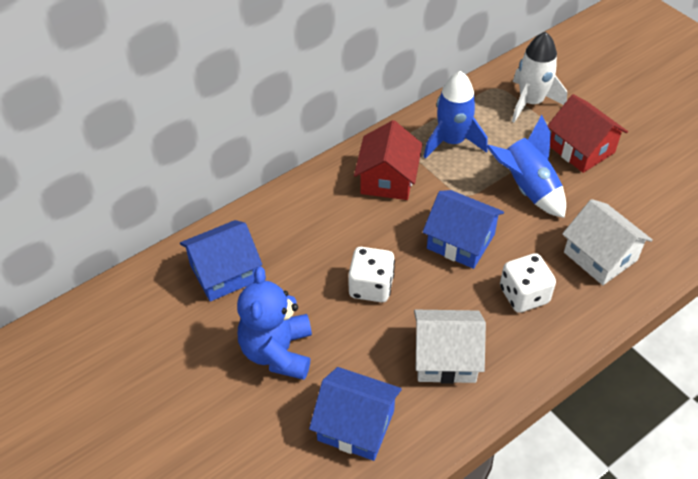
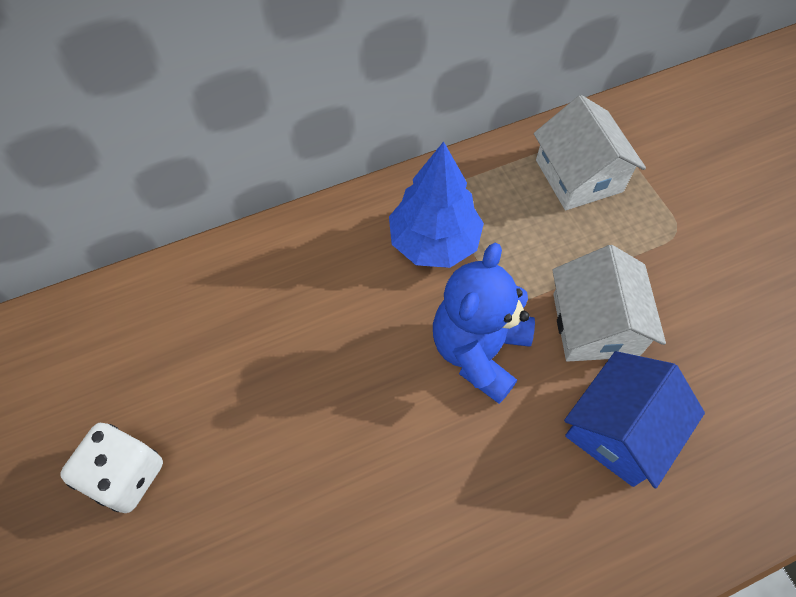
blue house: [180,220,262,302] [309,367,402,461] [423,190,504,269] = 3 -> [564,351,705,488] = 1
blue rocket: [424,71,488,159] [486,115,566,218] = 2 -> none = 0
blue tree: none = 0 -> [389,141,484,268] = 1
red house: [354,120,422,200] [547,94,628,173] = 2 -> none = 0
white dice: [348,247,395,302] [500,253,556,313] = 2 -> [60,423,163,513] = 1
white rocket: [512,32,567,122] = 1 -> none = 0

